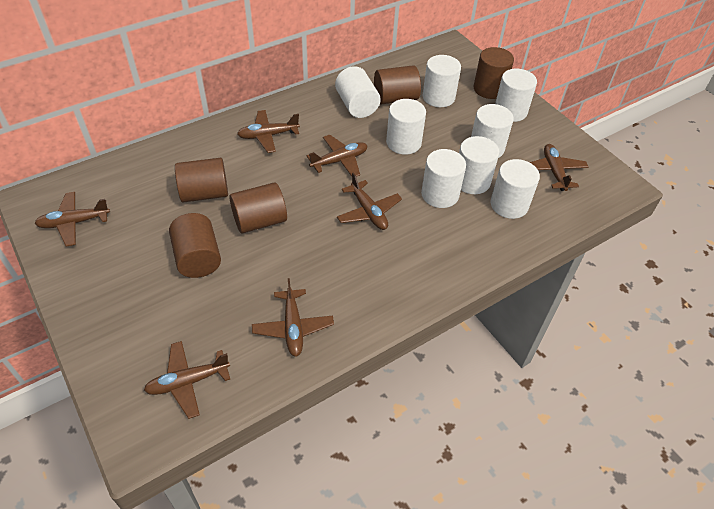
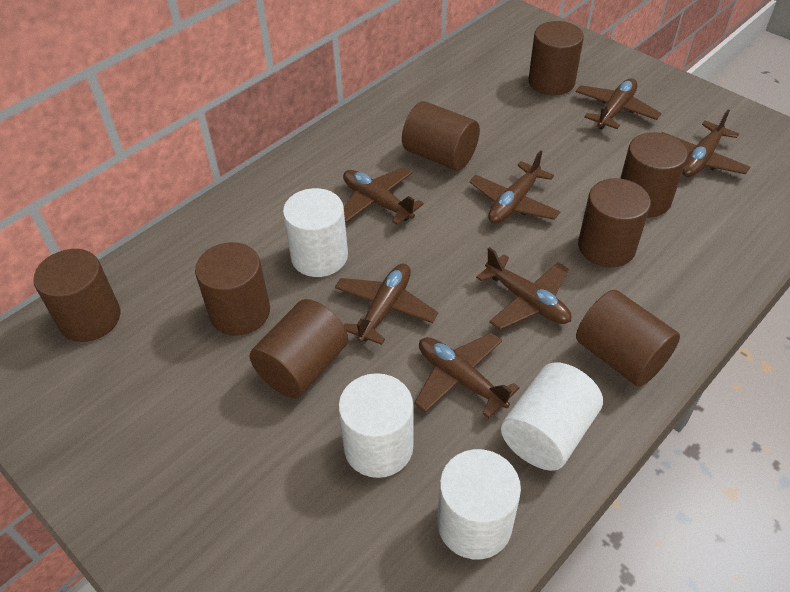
brown cylinder: [169,213,221,278] [175,158,228,203] [229,182,287,234] [374,65,421,104] [474,47,514,99] = 5 -> [33,249,120,342] [195,242,270,336] [250,299,348,398] [402,101,480,171] [528,21,584,95] [576,290,680,387] [578,178,651,267] [620,132,688,217] = 8
white cylinder: [335,66,381,118] [386,99,426,155] [421,149,466,208] [422,55,461,107] [459,136,499,194] [471,104,514,158] [491,159,540,219] [495,69,537,122] = 8 -> [283,188,348,277] [338,373,414,478] [438,449,521,559] [501,362,603,471] = 4

